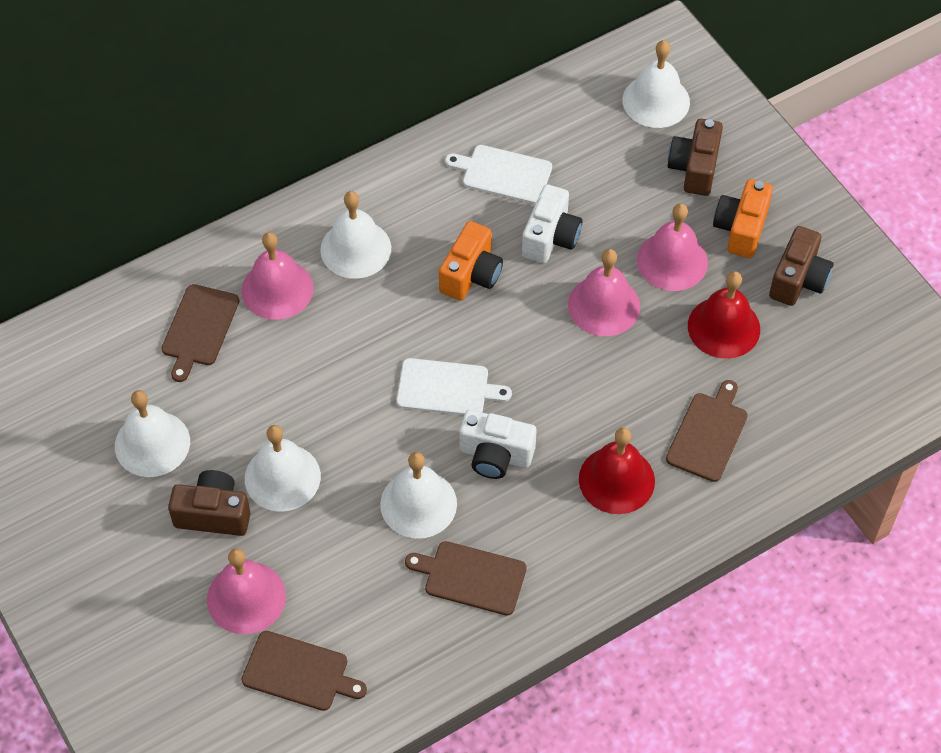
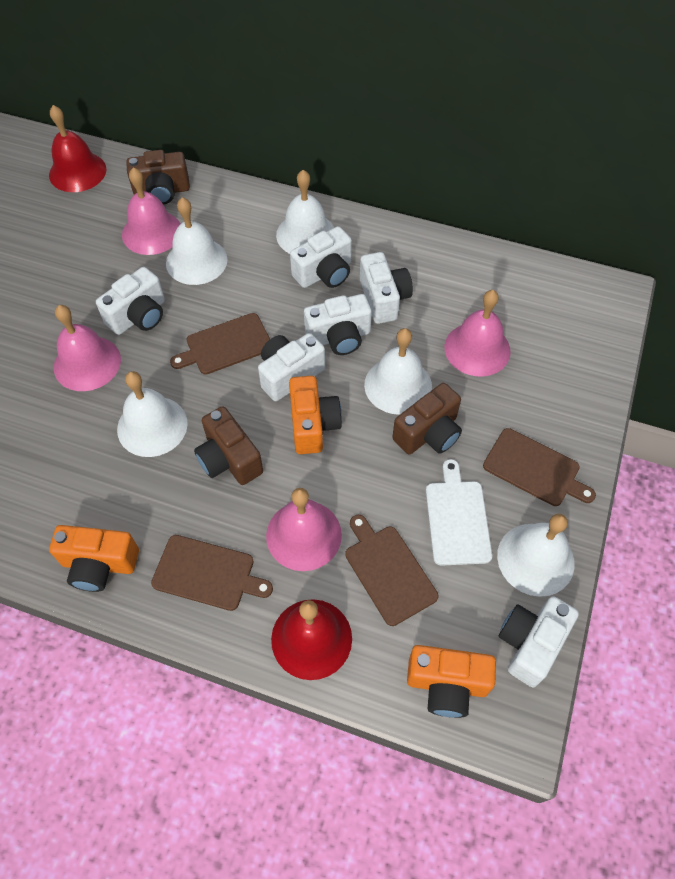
orange camera: [439,221,503,301] [713,179,773,258] = 2 -> [49,525,139,592] [289,376,342,454] [407,645,496,718] = 3
white camera: [459,410,536,479] [522,184,582,263] = 2 -> [96,267,165,335] [258,333,325,401] [290,226,352,288] [304,294,372,355] [360,252,413,324] [499,596,579,687] = 6
white cutting board: [396,358,512,415] [445,145,552,204] = 2 -> [426,459,492,566] = 1

